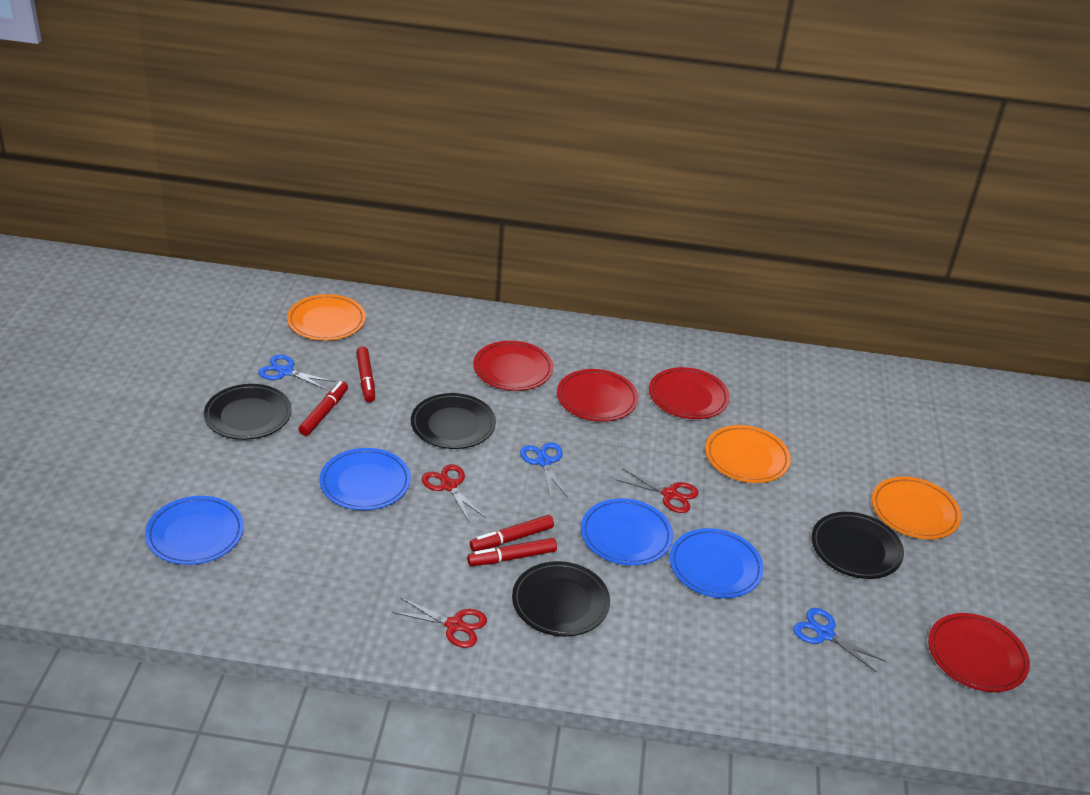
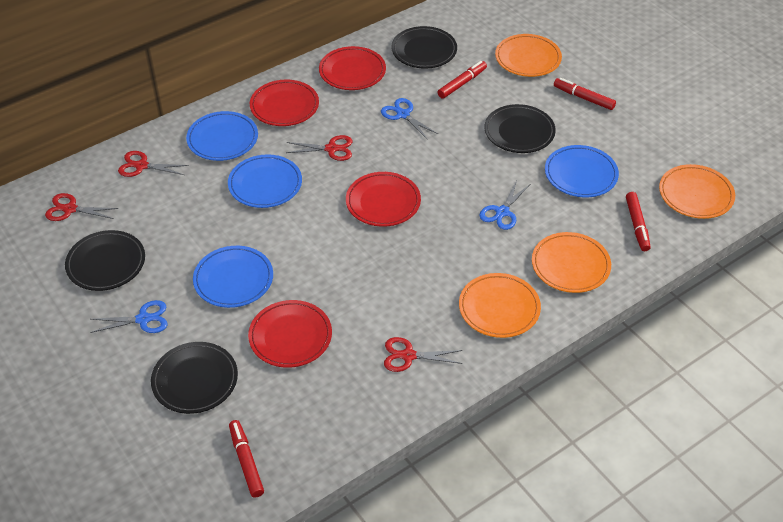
orange plate: [287,294,366,341] [705,425,791,483] [872,477,961,539] = 3 -> [459,273,541,338] [495,34,562,77] [532,232,611,293] [659,164,735,219] = 4
red scissors: [392,597,487,648] [422,464,486,523] [615,468,699,513] = 3 -> [45,193,119,221] [118,151,189,177] [286,135,352,161] [384,337,462,372] = 4

